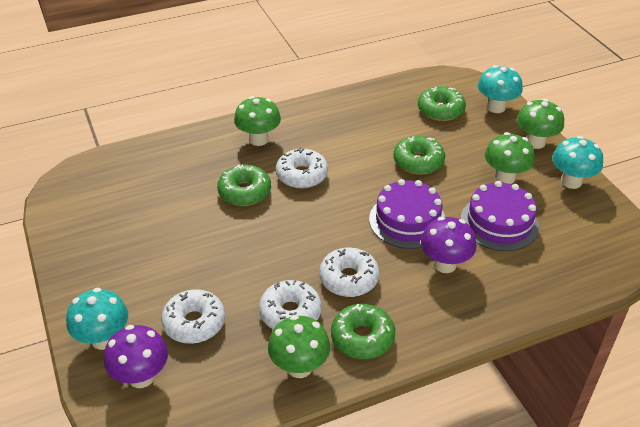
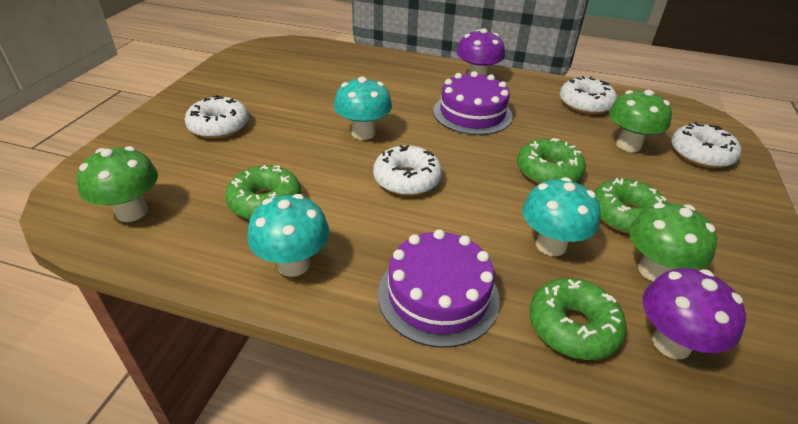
green mushroom: [234,96,281,146] [268,315,330,378] [485,132,535,184] [516,99,564,149] = 4 -> [76,146,158,222] [609,90,672,152] [629,203,717,281] = 3

